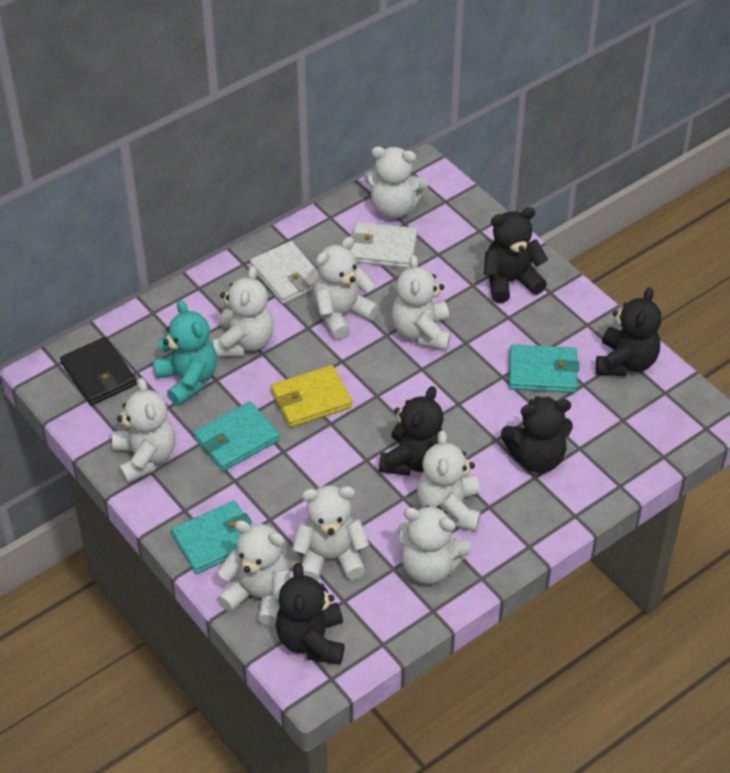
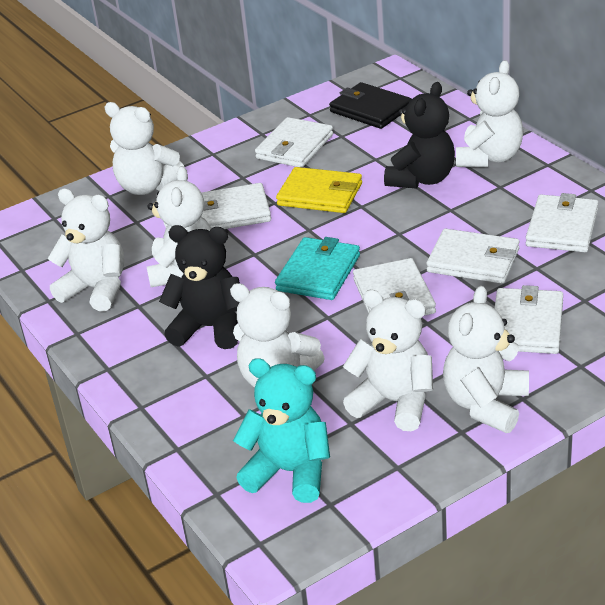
black teddy bear: [276,563,345,665] [379,386,444,476] [484,207,548,303] [501,396,573,473] [596,287,661,376] = 5 -> [159,225,240,349] [384,82,455,189] = 2
turquoise wallet: [171,501,252,574] [193,401,280,471] [509,344,579,393] = 3 -> [275,237,360,300] = 1
white teddy bear: [112,378,176,484] [213,266,274,358] [217,520,290,626] [292,485,369,581] [313,237,379,339] [364,147,428,219] [391,255,451,350] [398,505,472,584] [417,430,481,531] = 9 -> [48,188,124,311] [104,102,184,195] [147,166,211,287] [230,283,325,387] [343,290,433,431] [443,286,529,433] [456,60,523,167] = 7
white wallet: [250,241,319,304] [350,222,418,268] = 2 -> [201,183,271,229] [255,117,333,167] [353,258,436,316] [426,229,519,284] [494,285,563,354] [526,193,598,252] = 6

